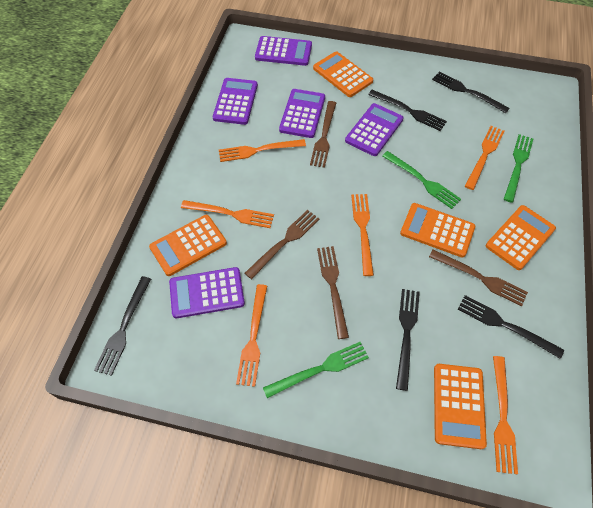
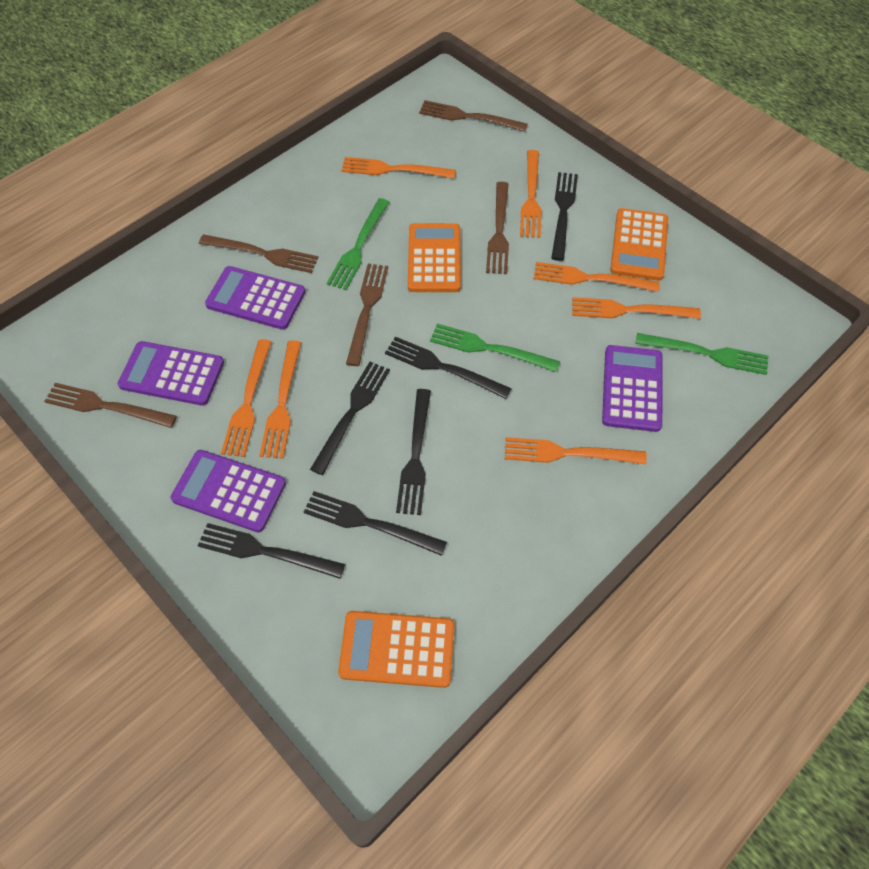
black fork: [94,276,151,376] [368,90,447,131] [396,289,420,391] [432,71,510,113] [458,295,564,359] = 5 -> [198,523,345,579] [304,491,447,556] [310,362,390,475] [385,337,512,399] [396,389,431,515] [551,172,578,261] = 6
brown fork: [245,210,320,279] [310,101,336,168] [317,246,349,339] [429,250,528,306] = 4 -> [44,383,177,428] [199,235,318,273] [346,263,388,366] [419,100,528,132] [486,182,509,274] = 5
orange calculator: [149,215,227,276] [313,51,373,97] [400,203,475,258] [434,364,487,449] [486,205,556,270] = 5 -> [338,611,455,688] [408,223,461,292] [610,208,668,281] = 3
orange fork: [181,200,274,228] [219,139,306,162] [236,284,267,387] [351,194,374,276] [465,126,504,190] [493,356,518,474] = 6 -> [221,339,271,457] [259,340,301,459] [341,157,456,179] [505,437,647,465] [520,150,541,238] [534,262,660,292] [572,297,701,319] = 7
purple calculator: [169,267,245,318] [213,78,258,125] [255,36,312,66] [279,89,325,138] [345,103,403,156] = 5 -> [117,341,224,406] [171,450,286,533] [205,266,305,330] [602,345,662,432] = 4

